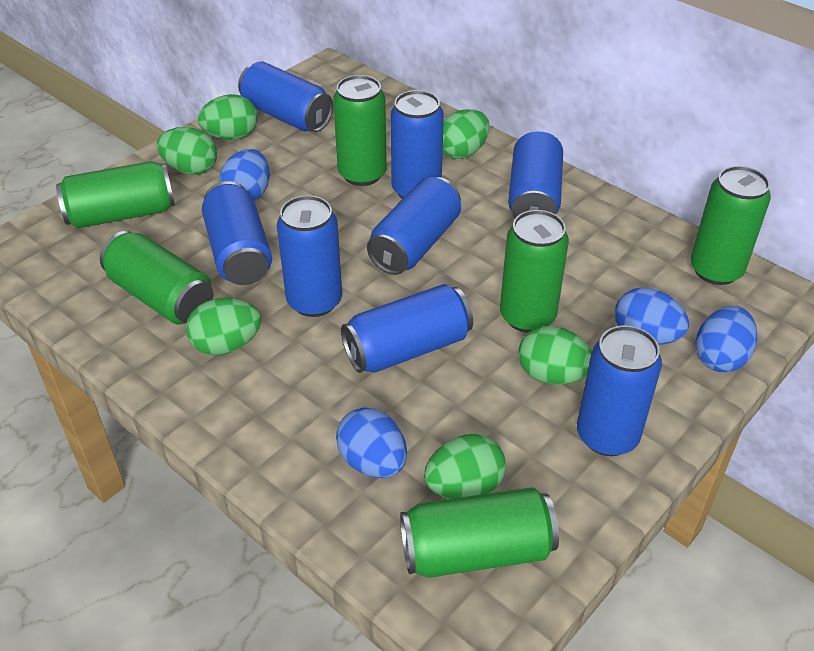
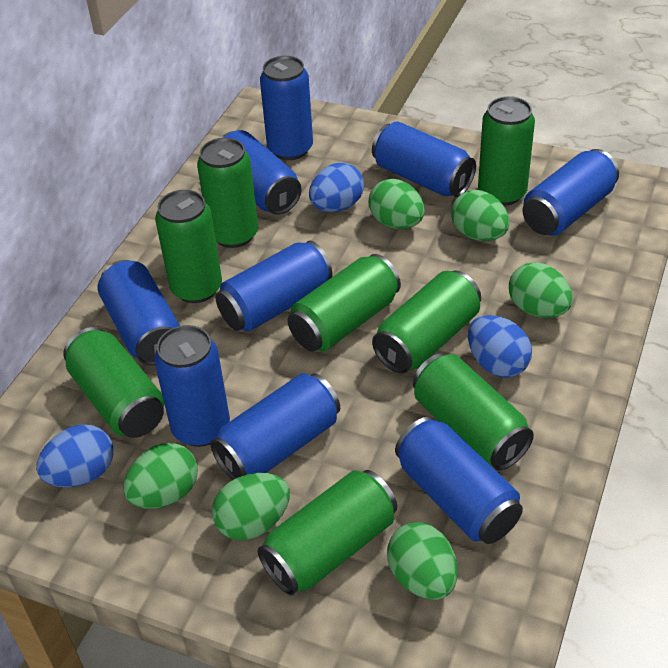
blue can: [202,181,272,285] [238,61,333,132] [277,195,342,317] [341,284,473,373] [367,177,461,275] [391,90,444,199] [508,131,563,219] [577,325,662,456] = 8 -> [98,260,180,366] [154,325,230,447] [210,373,340,480] [215,241,333,332] [221,130,302,215] [260,56,313,160] [372,121,476,197] [395,417,523,544] [522,149,619,235] = 9
blue egg: [219,149,270,202] [336,407,407,478] [615,287,689,345] [695,306,757,372] = 4 -> [36,424,113,487] [309,163,364,212] [468,315,532,378] = 3
green can: [56,161,175,229] [100,231,213,324] [333,75,387,186] [400,487,559,578] [500,210,569,333] [690,166,771,285] = 6 -> [63,327,164,438] [155,190,222,303] [197,138,258,248] [258,470,397,595] [288,254,401,352] [372,271,481,374] [413,353,534,470] [478,96,535,206] = 8

